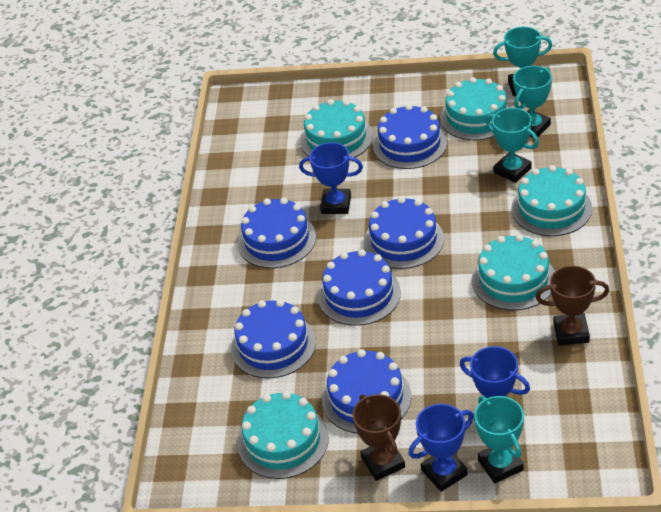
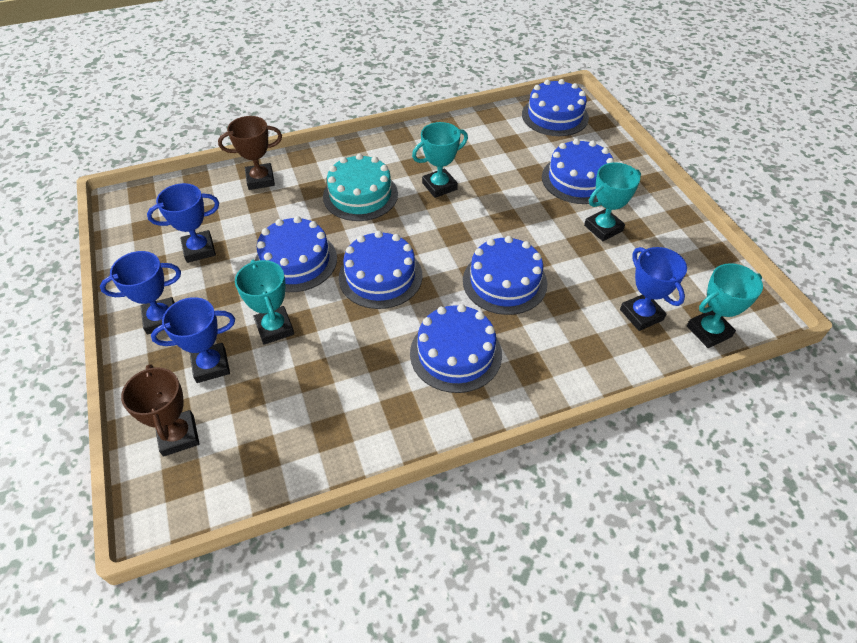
blue trophy: [299,142,363,214] [408,404,474,492] [460,346,530,420] = 3 -> [100,251,181,334] [147,183,219,263] [151,297,235,383] [620,247,687,331] = 4
turquoise cake: [238,391,329,479] [300,99,373,158] [440,77,511,140] [472,234,555,310] [511,165,592,236] = 5 -> [323,154,398,221] = 1

